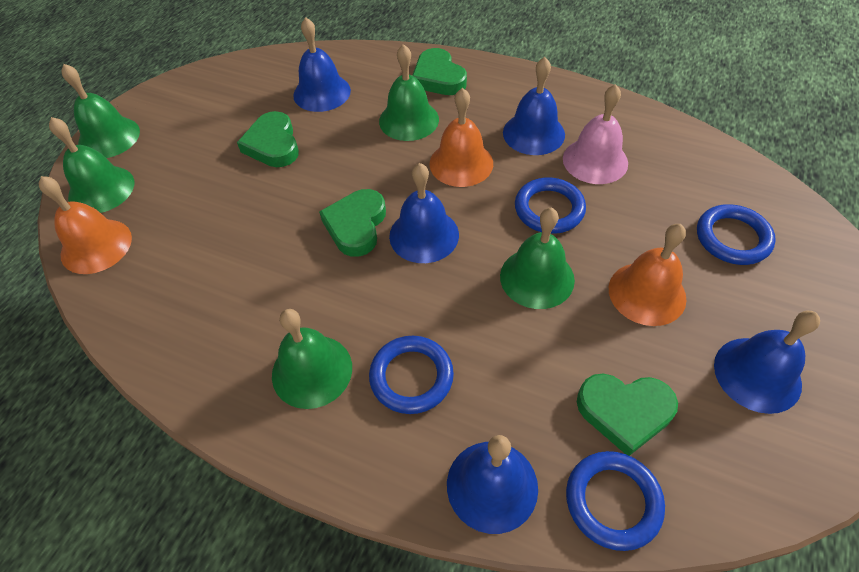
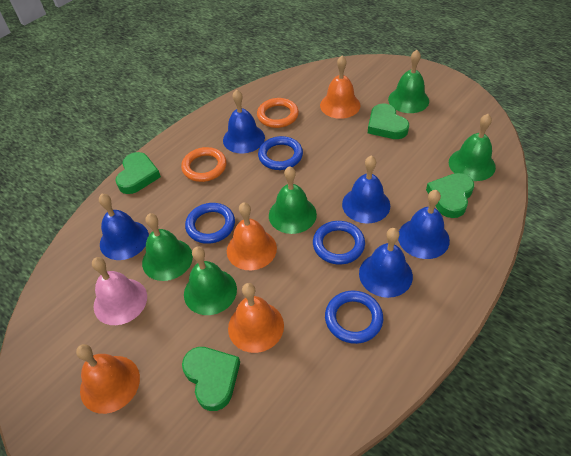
orange bell: [39,176,132,274] [430,88,493,187] [609,224,687,326] = 3 -> [76,344,140,414] [227,202,277,270] [228,283,284,353] [320,56,360,119] = 4
orange ring: none = 0 -> [181,147,227,182] [257,98,299,128] = 2

